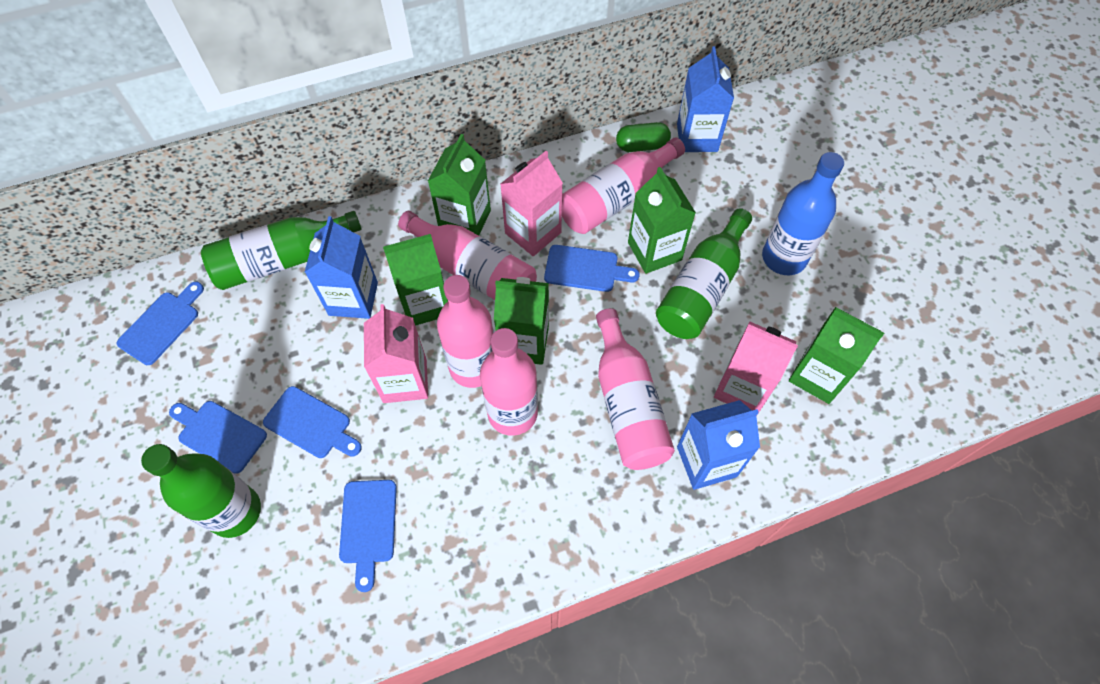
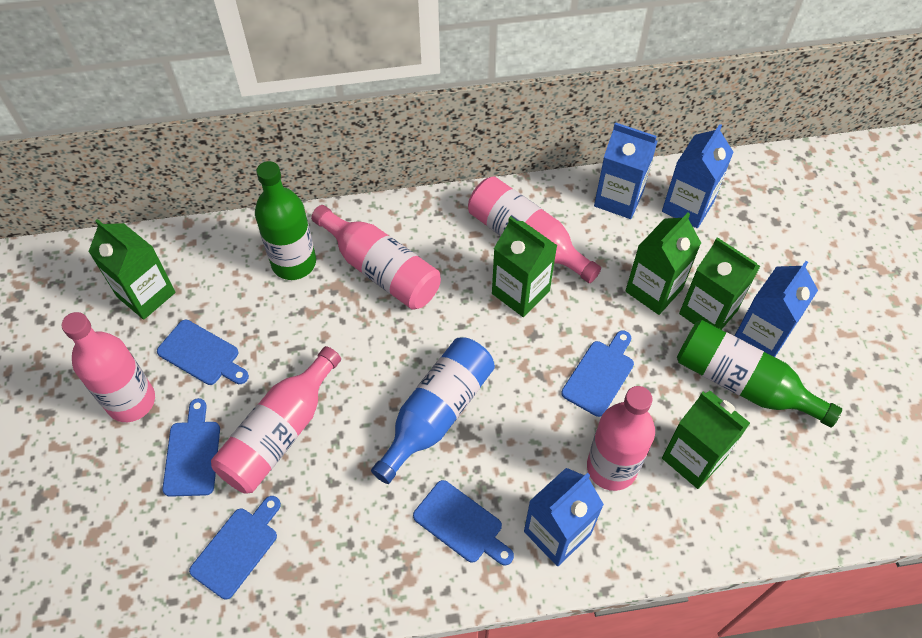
blue carton: [305,216,378,319] [677,46,734,152] [677,400,760,490] = 3 -> [524,468,604,566] [594,122,658,219] [662,124,734,228] [735,261,818,357] = 4
green bottle: [141,444,261,538] [201,211,362,290] [656,208,752,339] = 3 -> [255,161,316,280] [677,320,842,428] = 2
green capsule: [616,122,671,152] = 1 -> none = 0
pink carton: [364,304,428,403] [500,151,563,256] [714,321,798,415] = 3 -> none = 0

